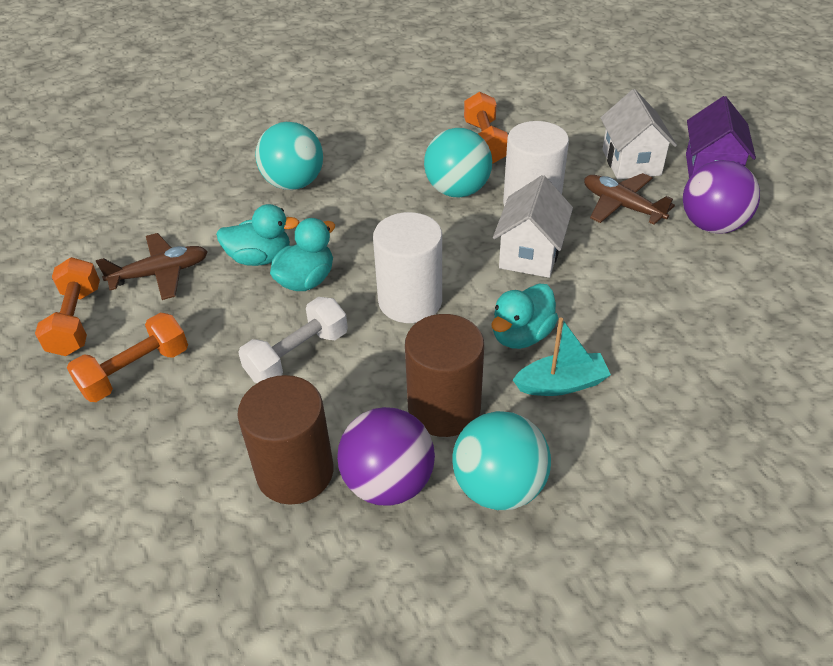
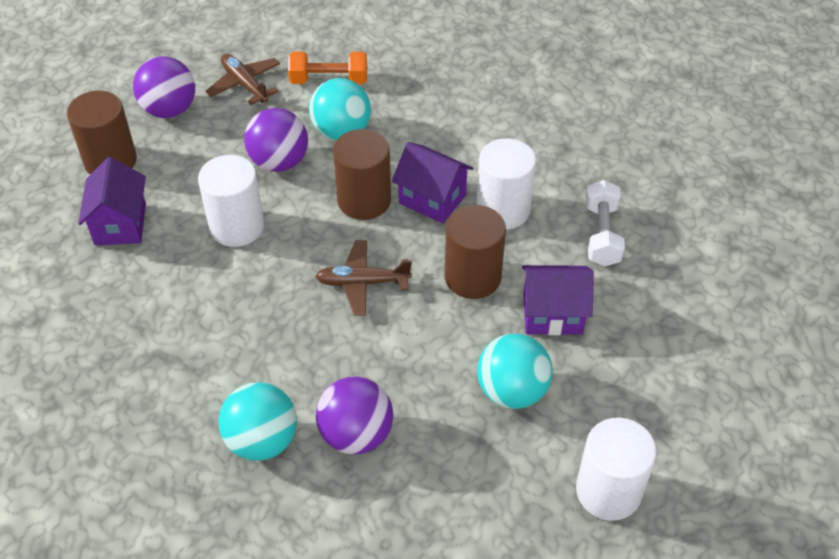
brown cylinder: [237,375,333,505] [405,314,484,437] = 2 -> [67,91,137,174] [333,129,391,220] [445,205,506,299] = 3
orange dumbbell: [35,257,100,356] [67,313,188,402] [464,92,508,164] = 3 -> [288,52,367,84] = 1
purple ball: [337,407,435,506] [683,160,760,234] = 2 -> [133,56,195,118] [244,108,308,172] [316,376,393,455] = 3
purple house: [686,96,756,178] = 1 -> [78,157,146,245] [392,142,473,224] [522,265,594,335] = 3
turquoise boat: [513,317,611,396] = 1 -> none = 0
turquoise duck: [216,204,300,266] [270,218,335,291] [492,284,558,349] = 3 -> none = 0
white cylinder: [373,212,442,323] [503,121,569,206] = 2 -> [198,155,264,247] [476,138,536,230] [576,418,657,521] = 3
white house: [493,175,573,278] [601,89,677,179] = 2 -> none = 0

